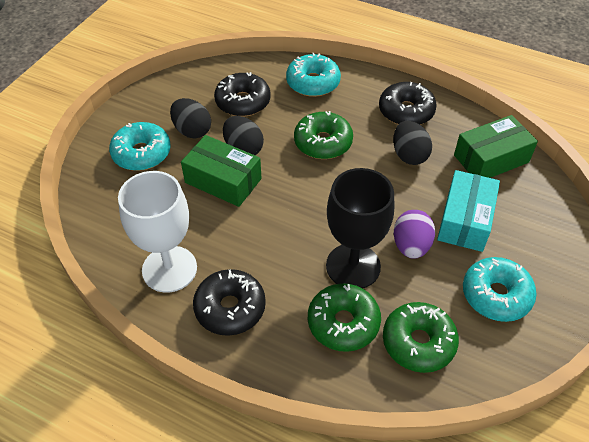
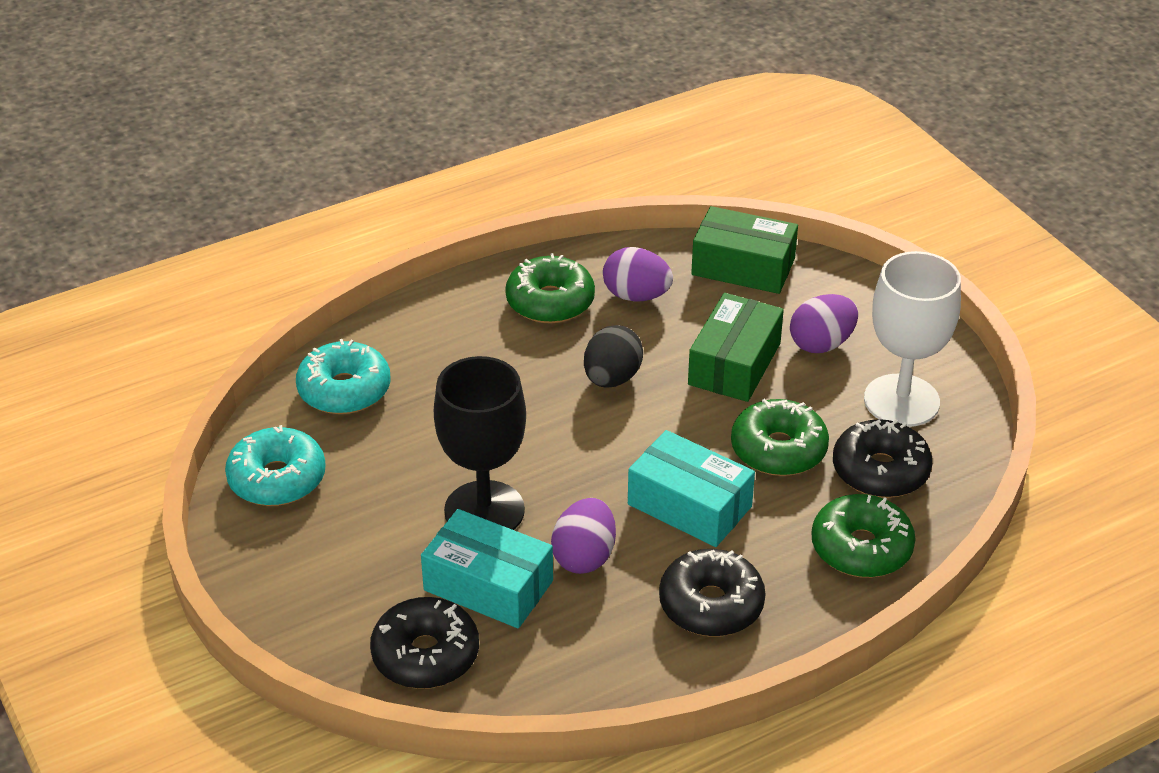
black egg: [170,98,211,139] [223,116,264,155] [393,120,432,165] = 3 -> [584,325,643,388] = 1
purple egg: [394,210,435,259] = 1 -> [551,498,616,574] [603,247,673,302] [790,294,858,353] = 3
turquoise box: [437,170,500,252] = 1 -> [421,509,553,628] [628,430,755,547] = 2
turquoise donut: [109,122,171,171] [286,53,341,97] [463,257,537,322] = 3 -> [225,425,326,506] [296,339,390,414] = 2

